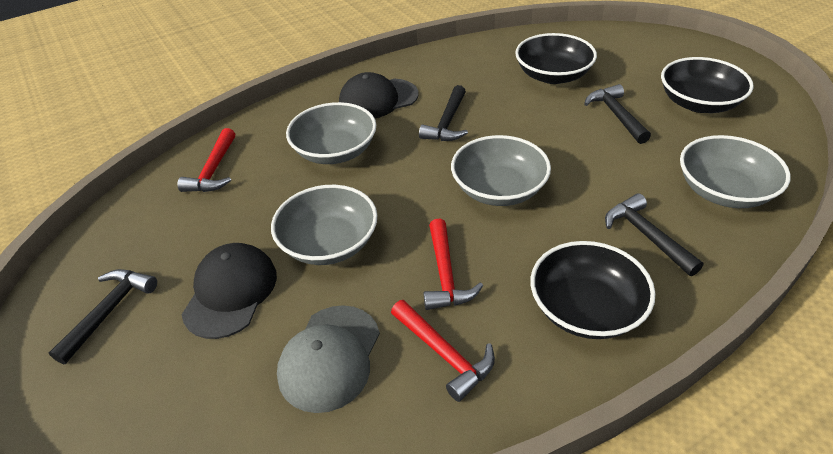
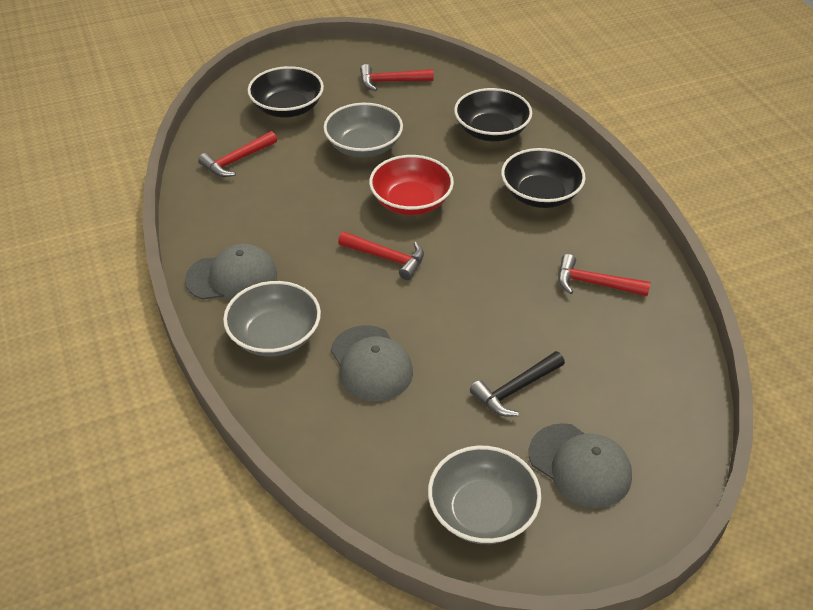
black cap: [182,243,277,339] [339,72,419,118] = 2 -> none = 0
black hammer: [49,269,157,364] [419,85,468,141] [584,84,651,144] [605,193,703,276] = 4 -> [470,351,565,417] = 1
grey bowl: [271,185,378,265] [286,102,376,164] [451,135,551,206] [680,135,791,208] = 4 -> [223,281,321,357] [324,103,403,158] [428,446,541,544] = 3
grey cap: [277,305,380,413] = 1 -> [185,244,277,300] [331,325,413,401] [529,423,632,508] = 3
red bowl: none = 0 -> [369,155,454,215] = 1
red hammer: [177,128,235,192] [391,300,495,402] [424,219,483,310] = 3 -> [198,131,277,177] [338,232,424,280] [360,64,434,91] [558,254,651,296] = 4

